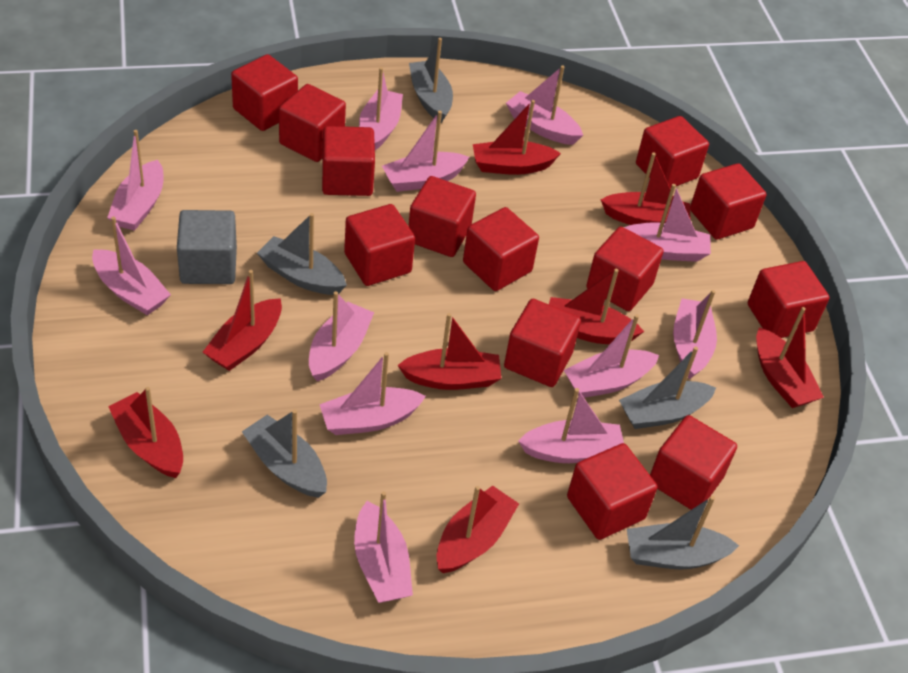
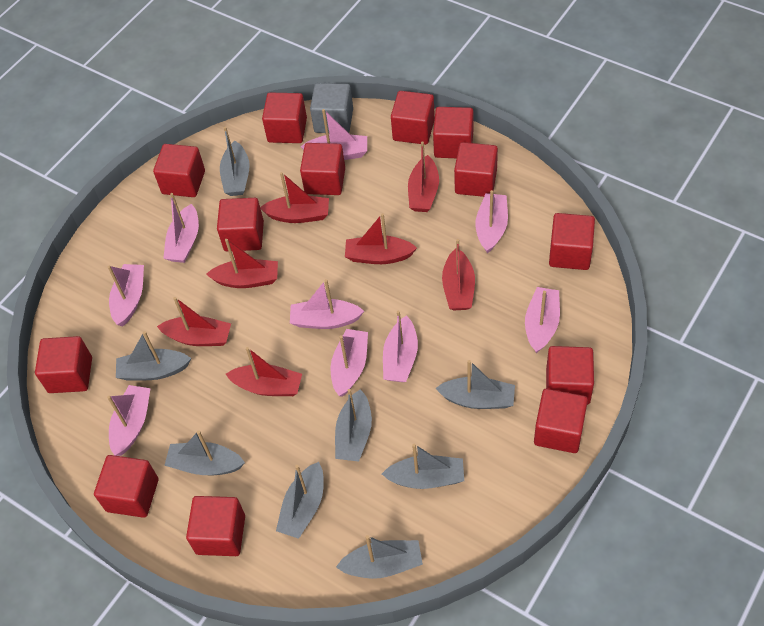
grey boat: [242,409,327,498] [257,213,347,295] [409,38,453,123] [619,347,716,429] [627,496,739,570] = 5 -> [116,331,191,381] [164,430,245,475] [220,127,250,196] [276,462,324,539] [335,389,372,462] [336,535,423,579] [382,444,464,489] [435,360,515,409] = 8
pink boat: [92,216,171,315] [107,130,163,231] [309,291,374,381] [319,352,426,435] [354,491,413,603] [359,67,403,150] [382,111,469,192] [506,65,583,145] [518,388,624,463] [564,314,659,398] [624,184,711,262] [673,290,717,379] = 12 -> [107,264,144,327] [107,385,151,456] [163,193,199,263] [290,279,364,329] [301,109,367,160] [331,329,368,397] [383,310,418,382] [475,190,508,254] [525,287,560,353] = 9
red boat: [108,387,183,478] [203,270,282,371] [398,313,502,390] [437,486,519,573] [473,100,561,175] [549,269,644,344] [601,152,690,225] [756,307,824,408] = 8 -> [157,297,231,346] [206,239,278,288] [226,347,302,396] [260,172,329,223] [345,213,417,264] [408,141,439,212] [442,239,475,310] = 7

